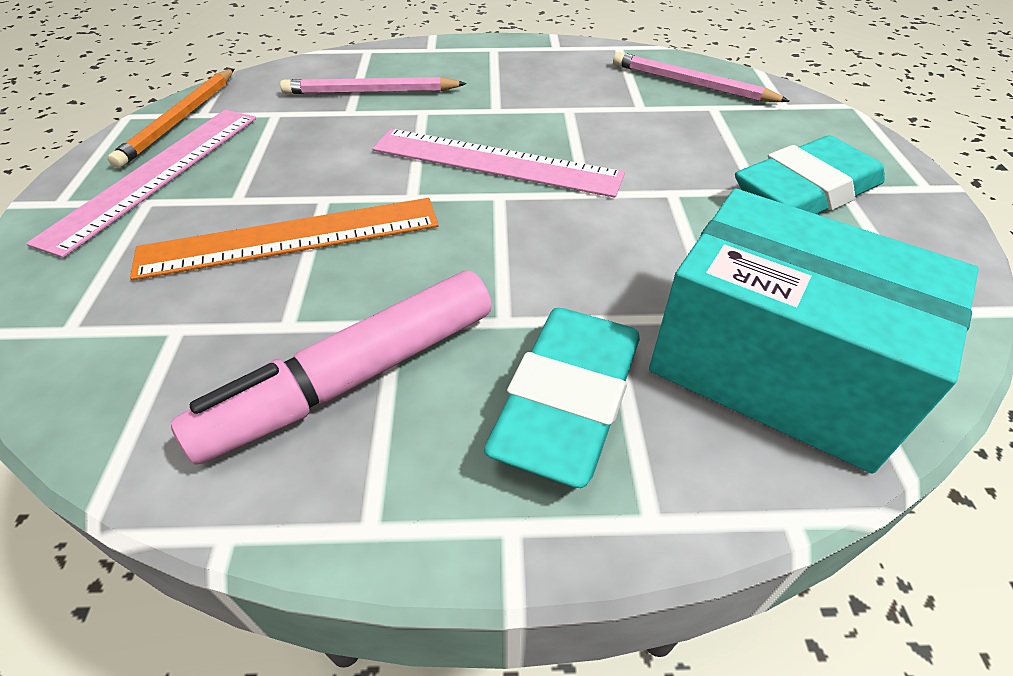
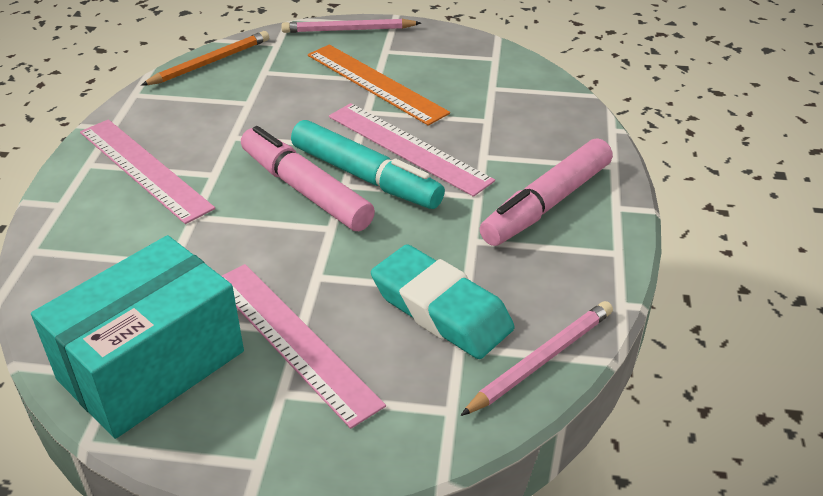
pink marker: [171,271,492,465] = 1 -> [241,126,375,231] [480,138,613,246] = 2
pink ruler: [26,110,256,258] [373,129,625,198] = 2 -> [80,119,215,224] [222,264,386,429] [329,103,495,197] = 3
turquoise eraser: [484,308,640,488] [735,136,885,214] = 2 -> [371,244,514,359] = 1
turquoise marker: none = 0 -> [291,120,445,209] = 1

